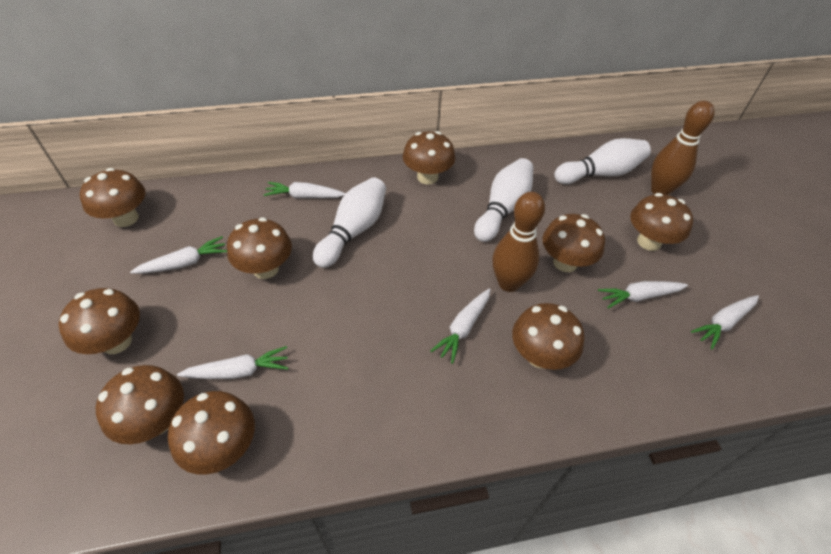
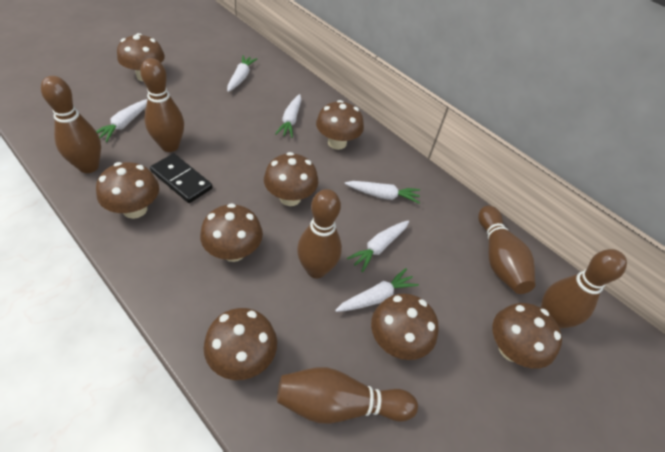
black domino: none = 0 -> [150,153,213,203] = 1
brown bowling pin: [492,192,545,292] [651,100,715,195] = 2 -> [41,76,101,173] [140,58,184,152] [277,367,418,424] [297,189,342,278] [478,205,535,294] [541,249,627,329] = 6
brown mushroom: [58,288,140,354] [80,168,145,227] [96,365,184,444] [168,391,255,475] [227,217,292,279] [403,131,455,184] [512,303,584,370] [542,214,605,272] [630,193,693,251] = 9 -> [96,162,159,219] [117,33,165,81] [200,203,263,262] [204,308,277,380] [264,152,318,206] [316,100,364,150] [371,293,439,360] [492,303,562,369] = 8
white bowling pin: [313,177,386,268] [474,158,533,242] [554,138,651,184] = 3 -> none = 0

